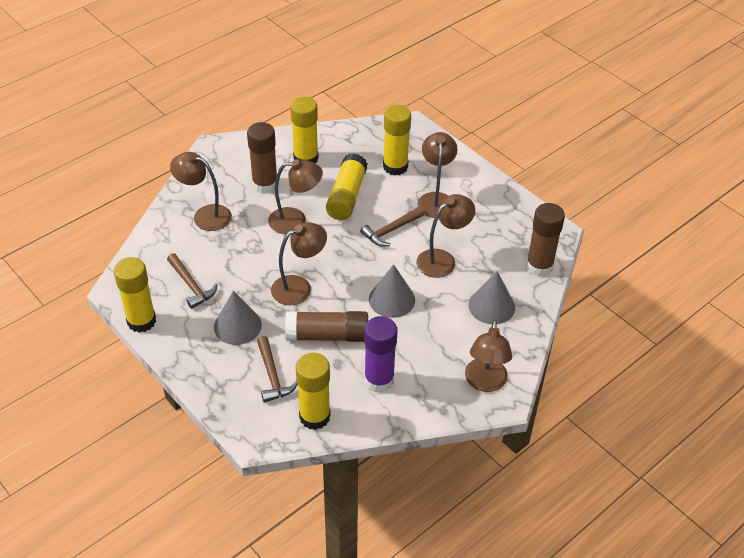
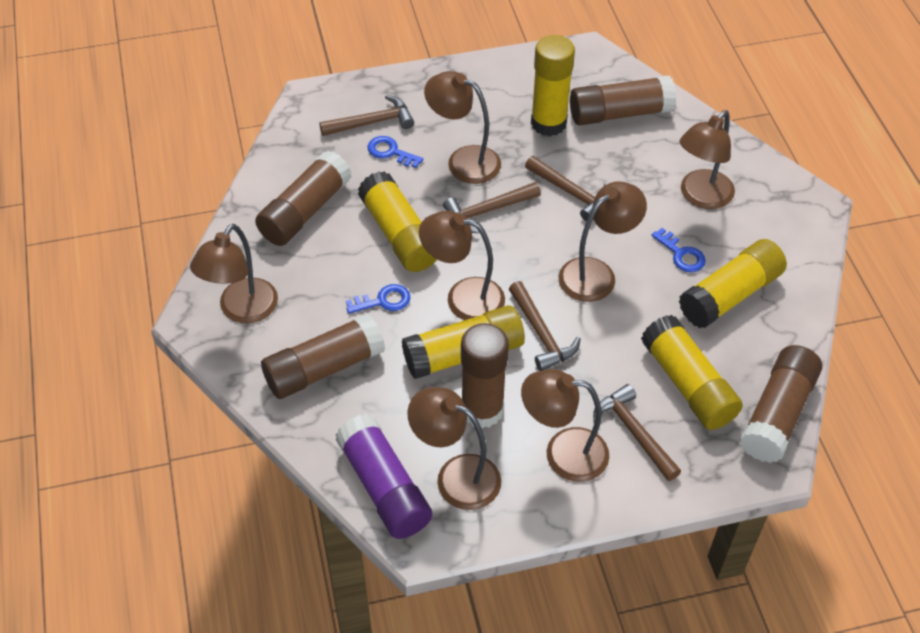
blue key: none = 0 -> [346,284,411,314] [367,136,423,168] [651,228,706,272] = 3
brown glue stick: [247,122,277,194] [285,311,368,342] [526,203,565,276] = 3 -> [255,151,352,246] [261,313,385,399] [461,323,509,428] [570,75,677,125] [740,345,822,463] = 5
brown hammer: [167,253,217,309] [257,336,298,403] [360,207,424,246] = 3 -> [319,95,414,136] [443,182,541,234] [509,281,581,371] [525,156,607,221] [593,384,681,481] = 5
brown lamp: [170,152,232,231] [268,159,323,234] [271,222,327,305] [417,132,457,218] [417,194,475,278] [465,319,512,392] = 6 -> [190,224,278,323] [407,387,501,510] [419,211,505,320] [424,71,501,184] [521,369,609,482] [558,181,647,302] [679,110,735,209] = 7
grey cone: [214,291,262,345] [369,264,415,318] [469,271,515,324] = 3 -> none = 0

